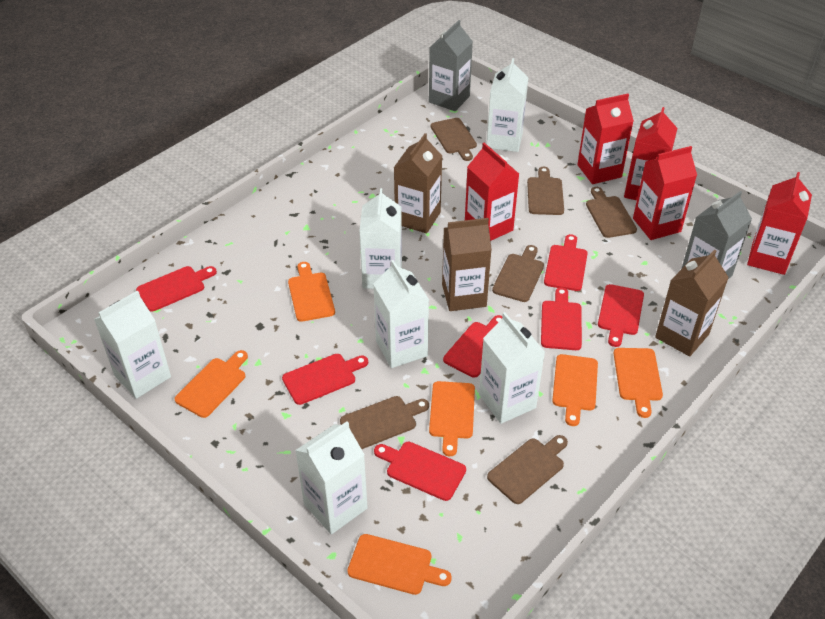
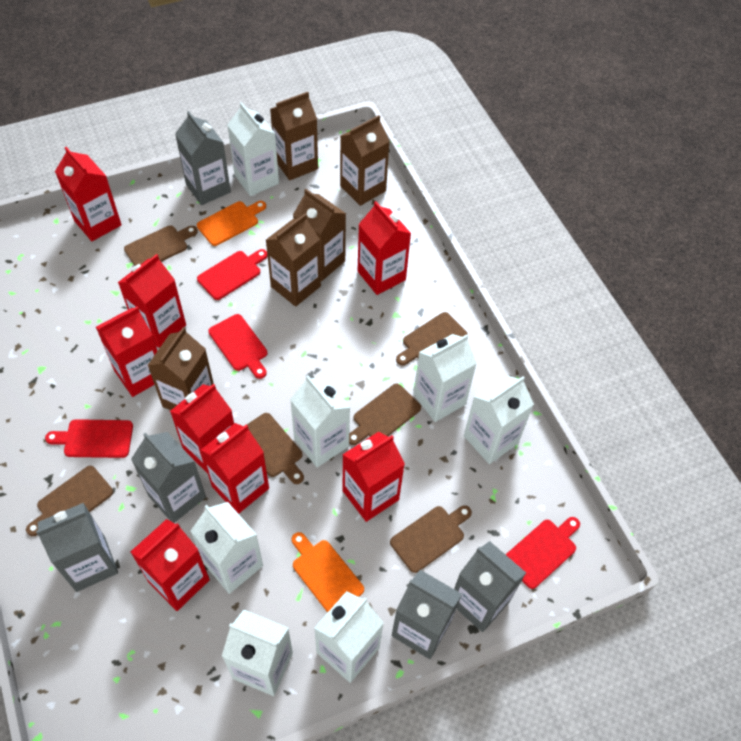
brown carton: [394,133,442,233] [442,218,492,311] [655,249,729,357] = 3 -> [147,327,214,410] [266,214,321,307] [270,92,318,180] [293,189,346,281] [340,115,390,206] = 5
grey carton: [429,20,473,111] [682,191,752,279] = 2 -> [36,503,118,592] [131,432,206,523] [175,111,231,205] [392,570,462,659] [454,541,526,632] = 5
orange cutting board: [175,350,248,418] [288,262,335,322] [348,534,452,595] [429,381,475,456] [552,354,598,426] [614,348,663,418] = 6 -> [197,201,266,246] [292,532,364,613] = 2
red carton: [465,143,519,241] [577,94,634,184] [624,107,677,200] [633,146,697,240] [747,172,812,275] = 5 -> [55,147,122,241] [96,307,157,397] [118,254,186,348] [130,519,210,611] [170,384,234,473] [201,423,269,514] [342,432,405,522] [358,201,411,295] = 8
red cutting board: [136,266,217,311] [282,354,368,405] [374,442,466,501] [443,315,502,377] [541,287,582,350] [544,234,588,291] [598,284,644,347] = 7 -> [45,419,133,458] [197,249,268,300] [208,314,268,379] [505,517,580,589] = 4
white carton: [94,290,171,399] [295,421,368,534] [359,188,402,289] [373,260,429,368] [479,312,545,424] [487,58,528,152] = 6 -> [190,502,263,594] [222,610,293,696] [227,102,279,196] [290,375,350,467] [314,591,384,683] [413,334,477,422] [464,375,534,464] = 7

